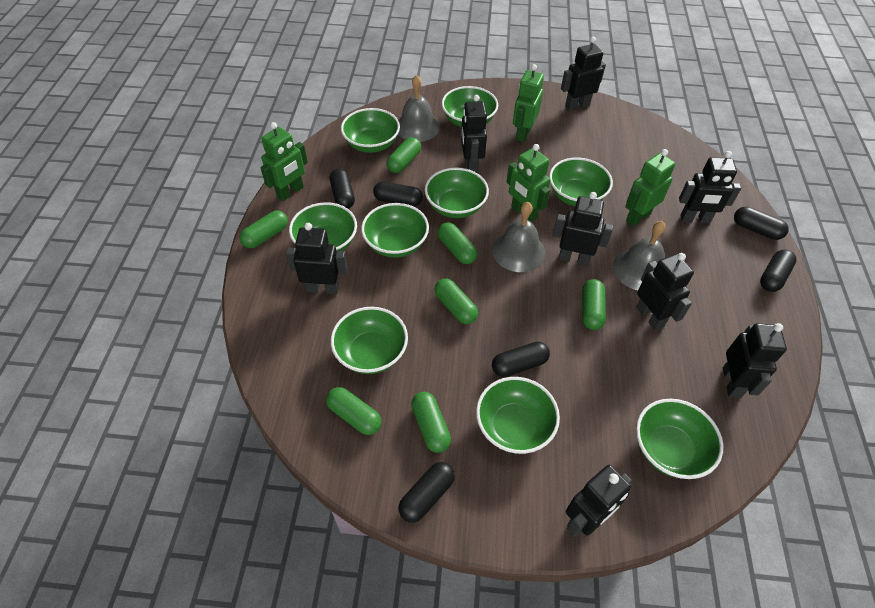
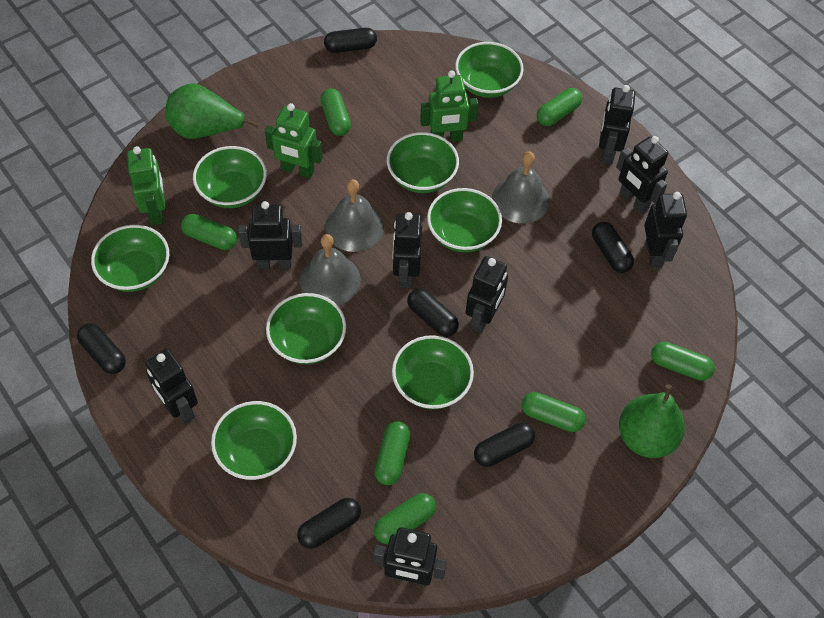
green bowl: [289,202,357,251] [331,307,408,374] [341,108,400,153] [361,203,429,258] [425,167,489,218] [442,86,498,127] [476,377,560,454] [549,157,613,206] [636,399,723,479] = 9 -> [91,225,169,292] [193,146,267,208] [211,401,297,480] [266,293,346,364] [387,132,459,193] [392,335,474,409] [427,188,502,252] [455,42,524,98] = 8
green pear: none = 0 -> [165,83,259,139] [619,384,685,458] = 2
green robot: [260,122,308,201] [506,144,550,222] [513,64,544,142] [625,149,675,227] = 4 -> [127,146,165,225] [265,103,323,178] [420,70,478,142] = 3

